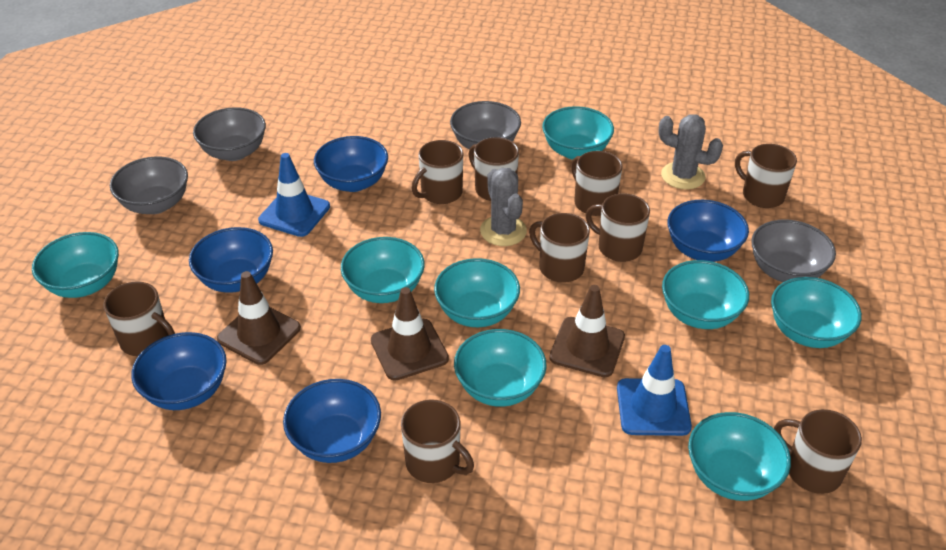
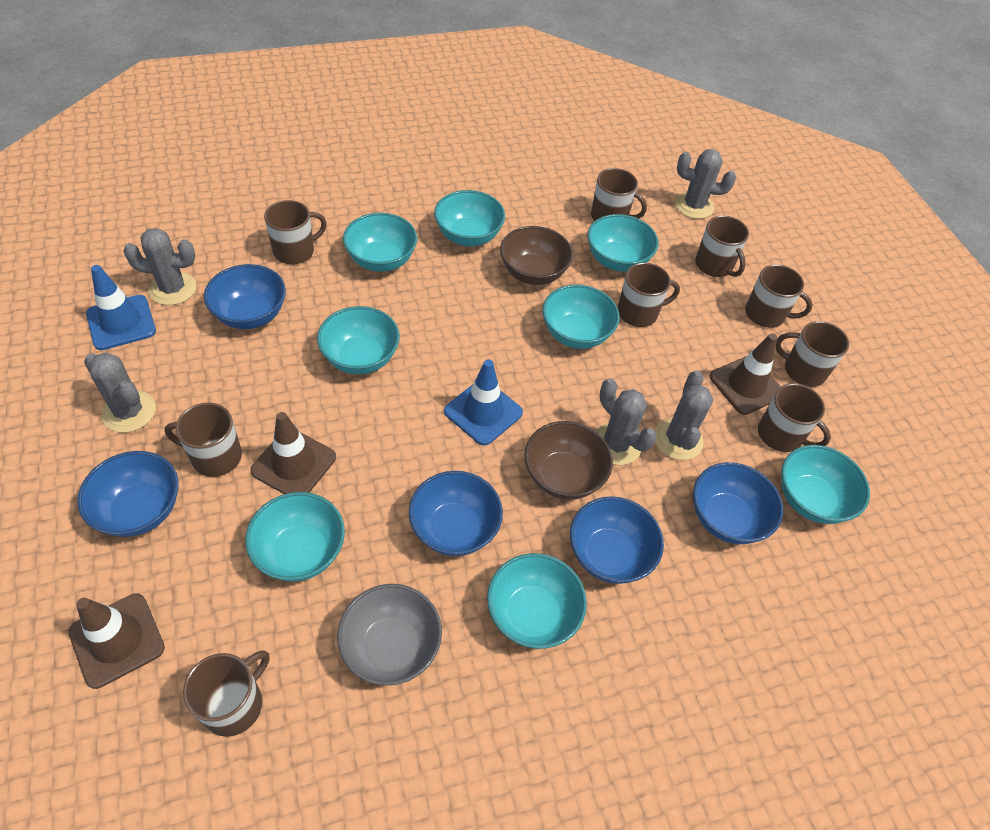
brown bowl: none = 0 -> [500,226,573,285] [524,421,613,500] = 2
grey bowl: [110,156,188,214] [193,107,266,161] [450,101,521,149] [751,220,836,282] = 4 -> [337,584,442,686] = 1
grey cactus: [480,168,527,246] [658,114,723,190] = 2 -> [84,352,156,433] [123,228,197,305] [596,378,657,465] [655,371,713,460] [675,149,736,219] = 5

